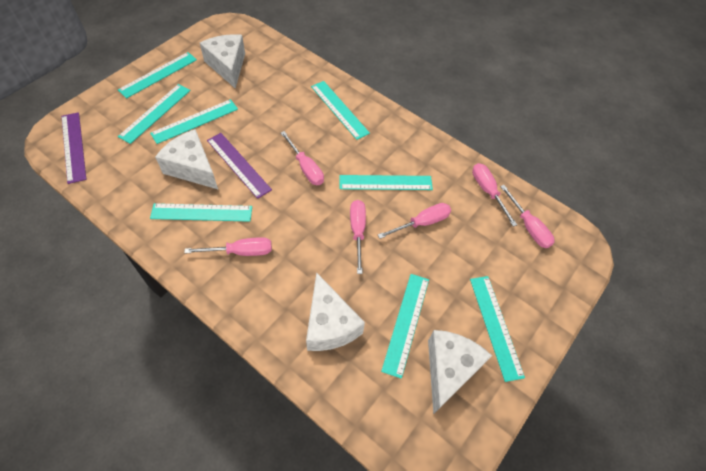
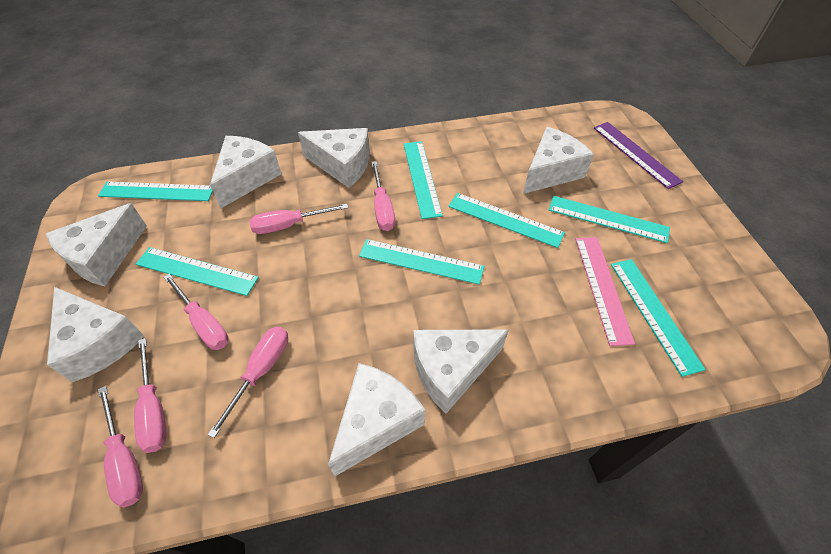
pink ruler: none = 0 -> [575,237,635,346] = 1
purple ruler: [61,112,87,184] [207,133,272,199] = 2 -> [594,122,683,189] = 1
turquoise ruler: [118,52,197,99] [118,84,191,144] [150,99,238,144] [150,203,252,222] [311,81,370,140] [339,175,433,190] [381,274,429,379] [470,276,525,382] = 8 -> [98,181,213,201] [136,247,259,296] [359,239,485,285] [404,141,443,219] [448,193,565,248] [549,196,670,243] [611,259,706,377] = 7
white cheese: [155,129,218,189] [200,34,245,89] [306,272,365,351] [428,330,492,415] = 4 -> [46,203,147,286] [47,287,144,382] [210,136,281,208] [298,128,370,188] [328,363,425,476] [413,329,509,413] [523,127,594,194] = 7

